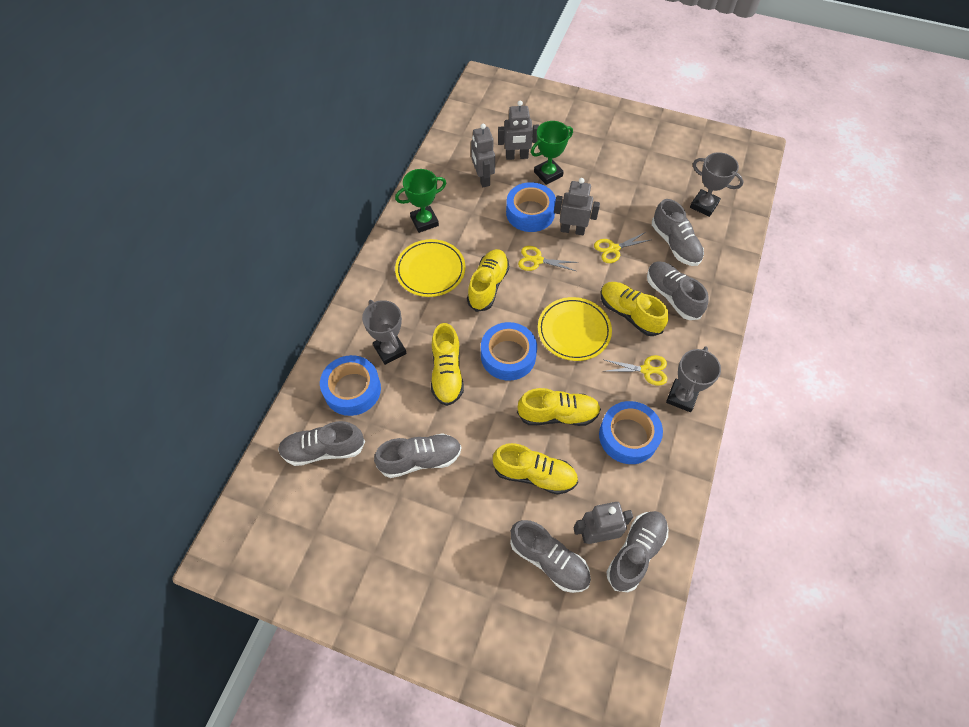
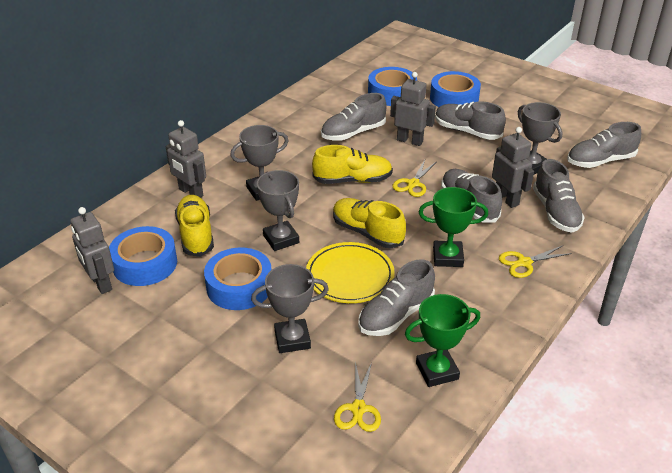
grey trophy: [362,300,407,365] [666,346,721,412] [690,152,744,217] = 3 -> [230,125,289,201] [251,264,329,353] [257,170,299,251] [518,102,562,174] = 4
yellow plate: [395,239,466,297] [538,297,612,361] = 2 -> [306,242,395,303] = 1
yellow shoe: [431,323,464,406] [467,249,509,312] [493,443,578,495] [517,388,601,426] [601,282,668,336] = 5 -> [175,195,214,257] [312,145,393,184] [333,198,406,248] = 3

